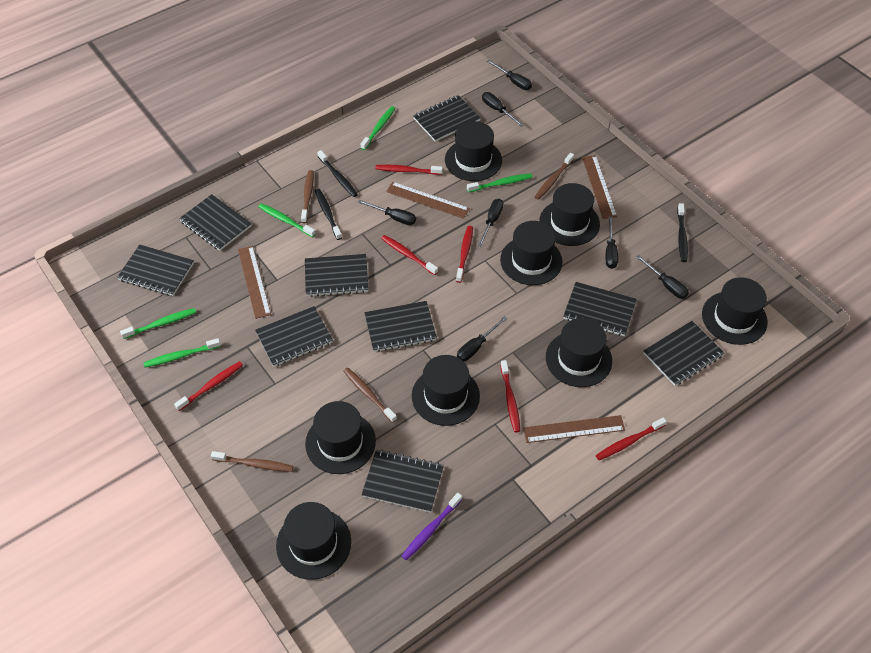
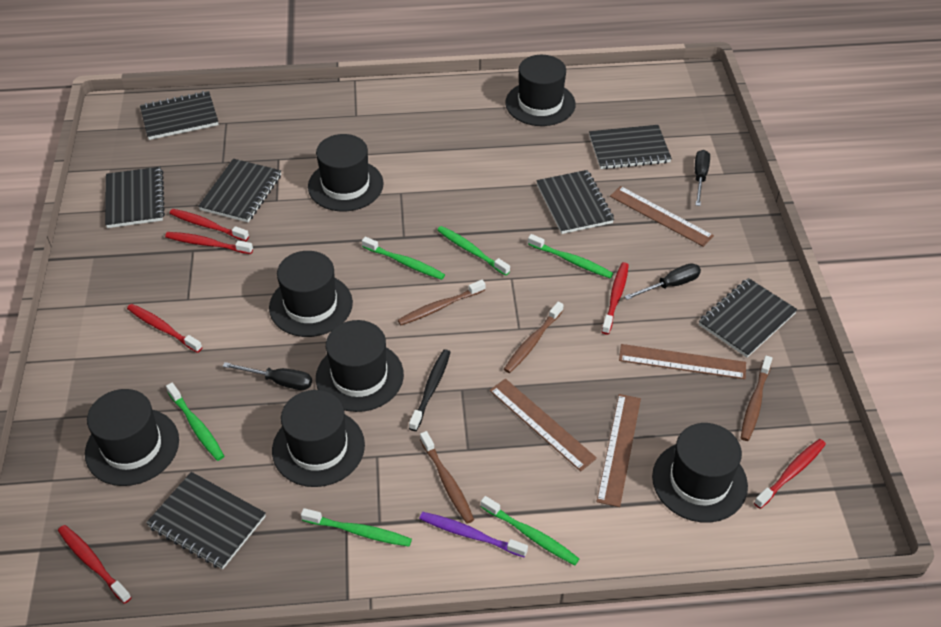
black hat: [276,502,351,580] [305,401,376,474] [412,355,480,426] [445,121,502,181] [500,221,562,285] [540,183,600,246] [546,318,612,387] [702,277,768,345] = 8 -> [85,389,179,486] [269,251,353,337] [272,390,365,487] [308,134,384,211] [316,320,404,412] [505,55,576,126] [652,423,748,523] = 7
black notebook: [117,244,194,296] [179,194,252,251] [255,306,333,367] [305,254,369,297] [362,450,444,513] [364,301,437,352] [413,95,481,142] [563,282,637,336] [643,321,724,386] = 9 -> [105,167,165,228] [140,91,219,140] [146,472,266,569] [198,159,281,222] [537,170,614,234] [589,125,672,169] [699,278,798,358] = 7
black screwdriver: [358,200,416,225] [457,316,507,361] [478,199,504,247] [482,92,524,127] [487,60,532,90] [606,217,618,269] [636,255,689,299] = 7 -> [223,362,312,390] [624,263,701,300] [695,150,710,206] = 3
black toothbrush: [315,189,342,240] [317,150,358,197] [677,203,688,262] = 3 -> [409,349,451,431] = 1
green toothbrush: [120,308,196,339] [143,338,221,368] [258,203,316,237] [361,106,395,150] [467,173,532,192] = 5 -> [166,383,224,461] [301,508,412,547] [362,237,445,280] [437,226,510,276] [481,496,579,565] [528,234,613,278] = 6

